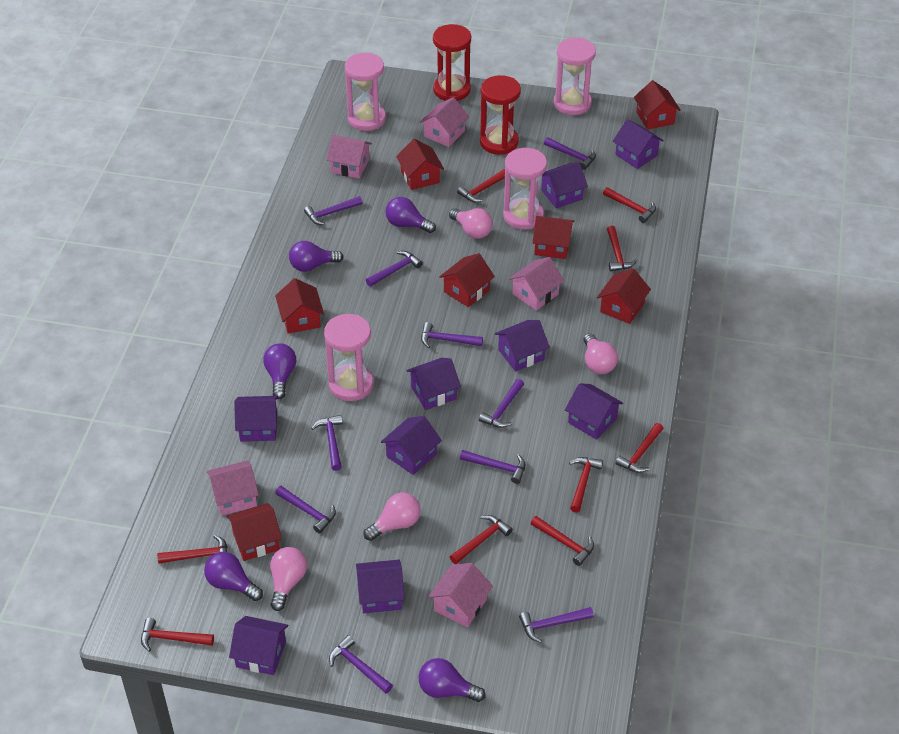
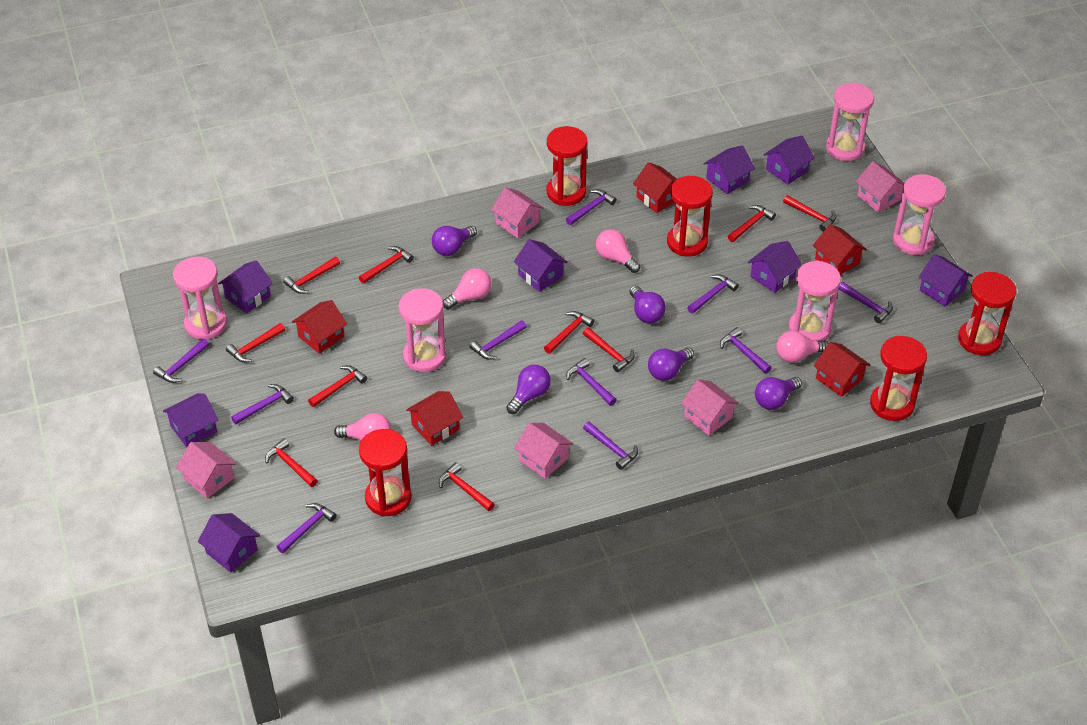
pink hourglass: [324,314,374,401] [345,53,386,131] [503,148,547,230] [554,37,596,115] = 4 -> [173,257,227,340] [399,288,446,372] [789,260,841,341] [826,83,874,161] [893,174,946,255] = 5
purple house: [229,616,288,675] [234,396,278,442] [356,560,405,613] [381,416,442,475] [407,358,461,410] [495,320,550,372] [541,162,588,208] [565,383,623,440] [613,119,664,169] = 9 -> [163,393,219,448] [198,513,260,573] [218,260,273,314] [514,239,568,292] [704,145,755,194] [748,241,802,293] [763,136,815,185] [918,254,973,307] = 8
red hammer: [141,618,214,652] [157,535,228,563] [450,515,513,564] [457,169,505,202] [530,516,594,566] [569,457,603,513] [603,187,656,223] [607,226,637,271] [616,423,663,473] = 9 -> [226,323,285,363] [265,438,318,487] [283,257,340,294] [308,365,367,407] [359,246,414,284] [439,462,495,511] [544,311,594,354] [583,327,635,372] [728,205,776,242] [783,195,836,232] = 10
red hourglass: [433,24,471,101] [480,75,521,155] = 2 -> [359,429,412,516] [547,126,587,206] [667,176,713,257] [870,336,927,421] [958,272,1016,355] = 5
red house: [227,503,282,561] [275,278,324,334] [396,139,444,190] [439,253,495,307] [532,216,574,259] [597,269,651,324] [634,80,681,130] = 7 -> [292,300,347,354] [406,391,463,446] [633,162,677,213] [813,224,867,275] [814,342,871,397] = 5

